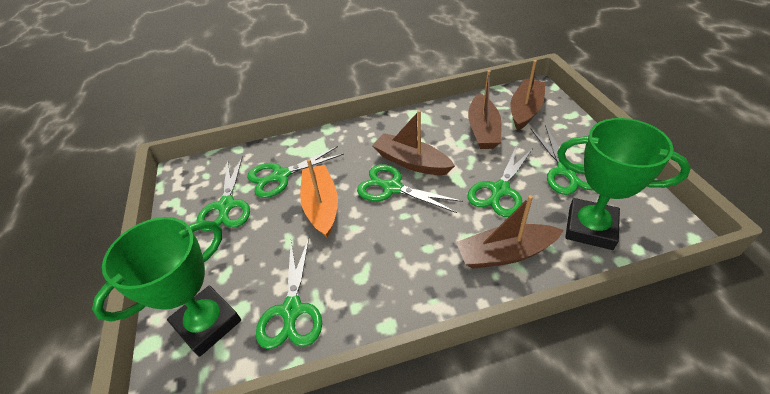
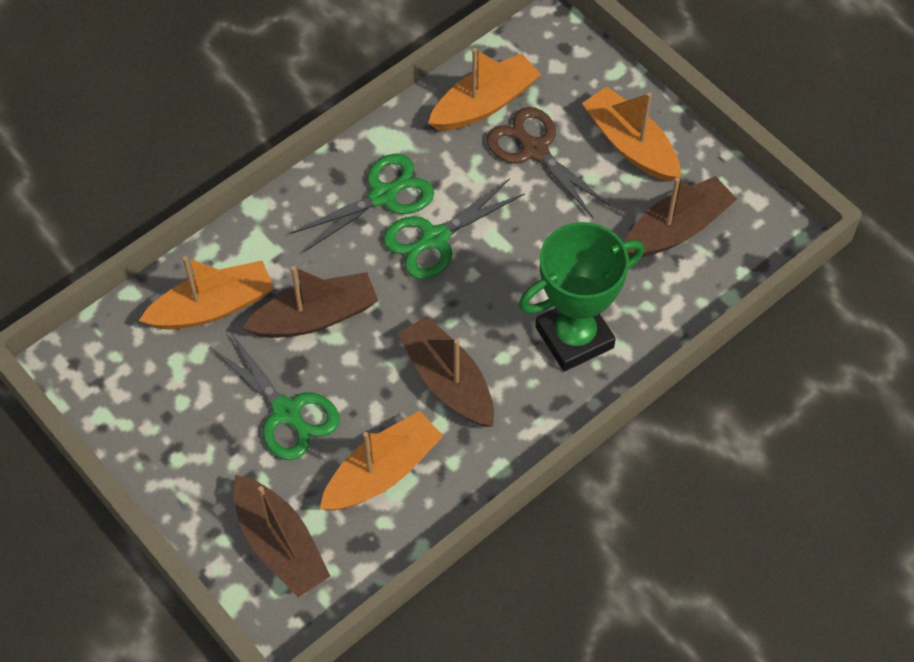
brown scissors: none = 0 -> [486,107,612,219] = 1
green scissors: [197,156,250,231] [247,146,344,198] [256,238,322,349] [357,164,463,213] [467,146,533,217] [531,125,593,195] = 6 -> [210,332,340,460] [290,153,434,253] [383,179,525,280] = 3
green trophy: [92,217,241,357] [557,118,691,250] = 2 -> [519,222,644,372] = 1
orange boat: [300,159,338,238] = 1 -> [139,256,274,329] [320,411,443,511] [428,48,541,131] [582,87,681,182] = 4

